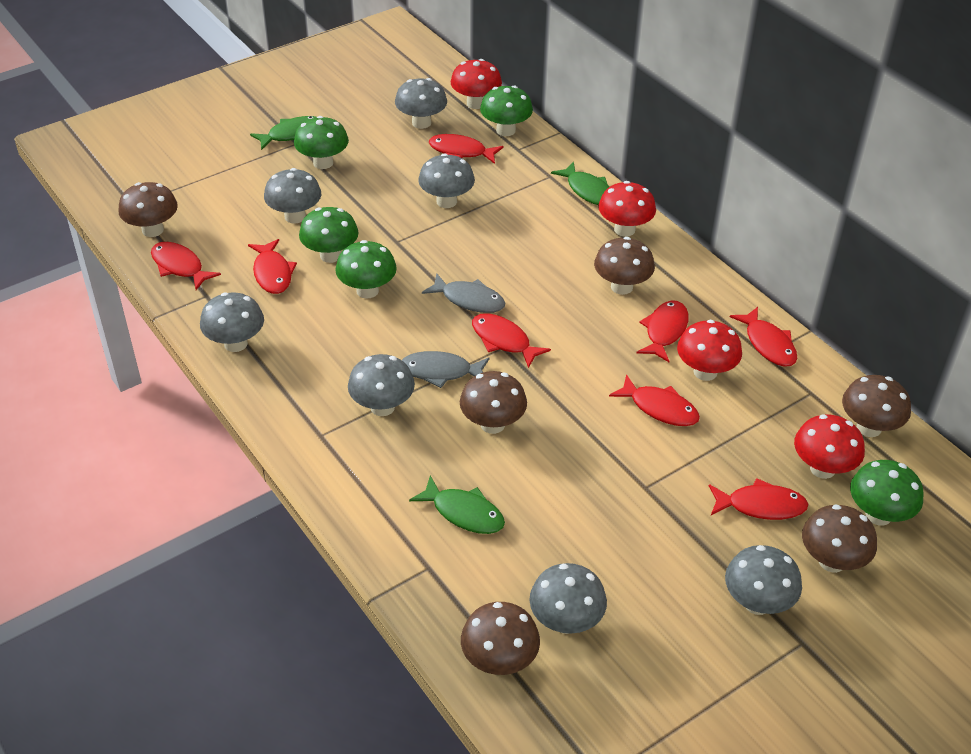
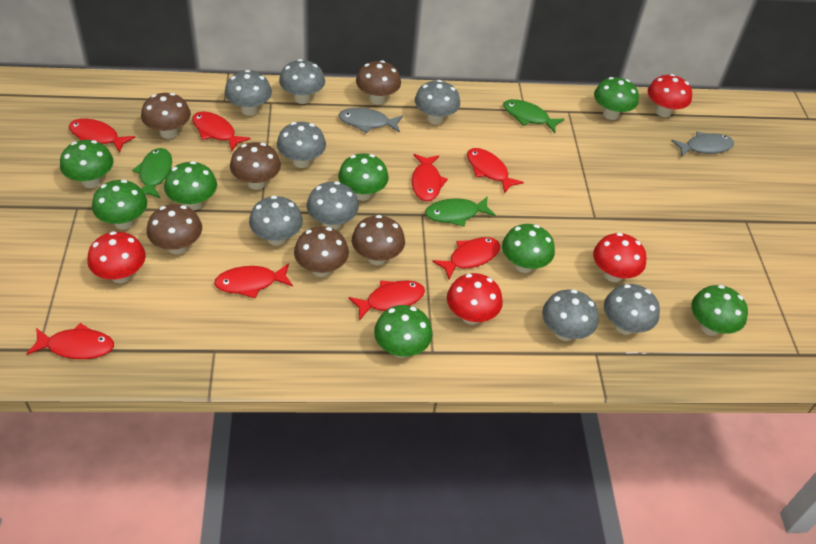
green mushroom: [294,116,349,169] [299,207,358,263] [335,240,397,299] [480,86,533,136] [850,460,923,526] = 5 -> [60,140,113,188] [92,180,147,230] [164,161,217,211] [338,153,389,201] [374,305,432,358] [502,224,555,273] [594,77,639,120] [691,285,748,336] = 8
grey mushroom: [200,292,264,352] [264,168,321,224] [348,354,415,416] [395,78,447,129] [418,153,475,208] [529,563,607,634] [725,545,802,615] = 7 -> [225,70,272,116] [249,196,303,246] [277,122,326,168] [279,59,325,104] [307,181,359,230] [415,80,460,125] [542,289,599,341] [604,284,660,335] = 8

